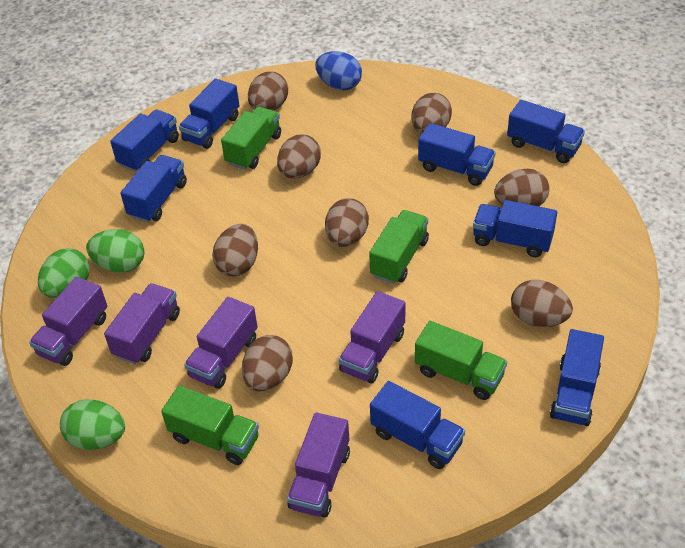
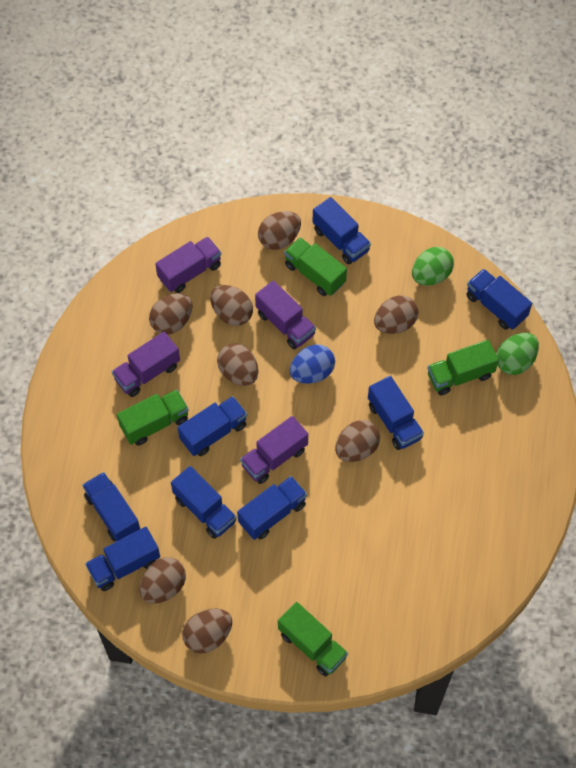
green egg: [38,248,90,298] [60,399,125,450] [86,229,144,273] = 3 -> [412,247,454,286] [496,333,539,375] = 2
purple truck: [29,277,107,366] [104,283,180,364] [184,297,258,389] [287,412,350,518] [339,291,405,384] = 5 -> [112,332,180,397] [155,237,221,293] [240,416,308,484] [255,281,316,349] = 4

